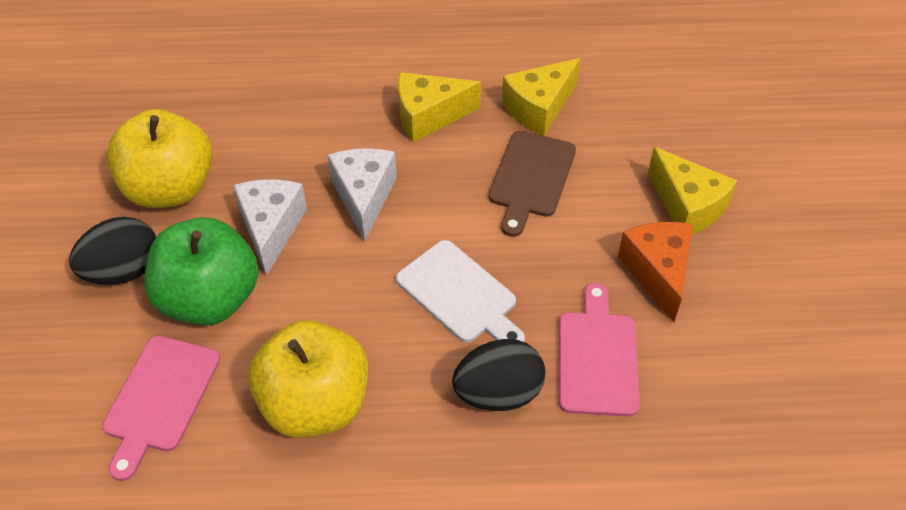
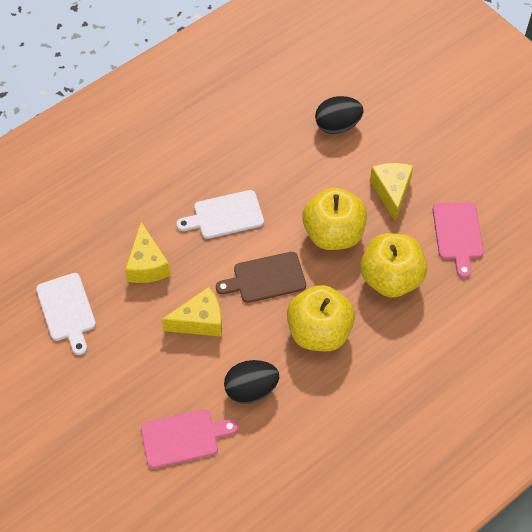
green apple: [144,217,259,325] = 1 -> none = 0
orange cheese: [618,222,693,322] = 1 -> none = 0
white cheese: [233,179,307,276] [327,148,397,241] = 2 -> none = 0
white cutting board: [396,240,525,342] = 1 -> [36,273,96,355] [176,190,264,239] = 2
yellow apple: [107,109,213,208] [248,320,368,438] = 2 -> [287,285,355,351] [302,188,367,250] [360,233,427,298] = 3

